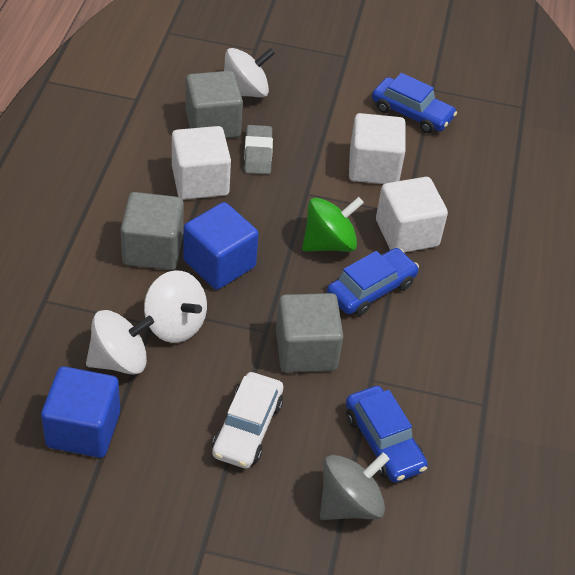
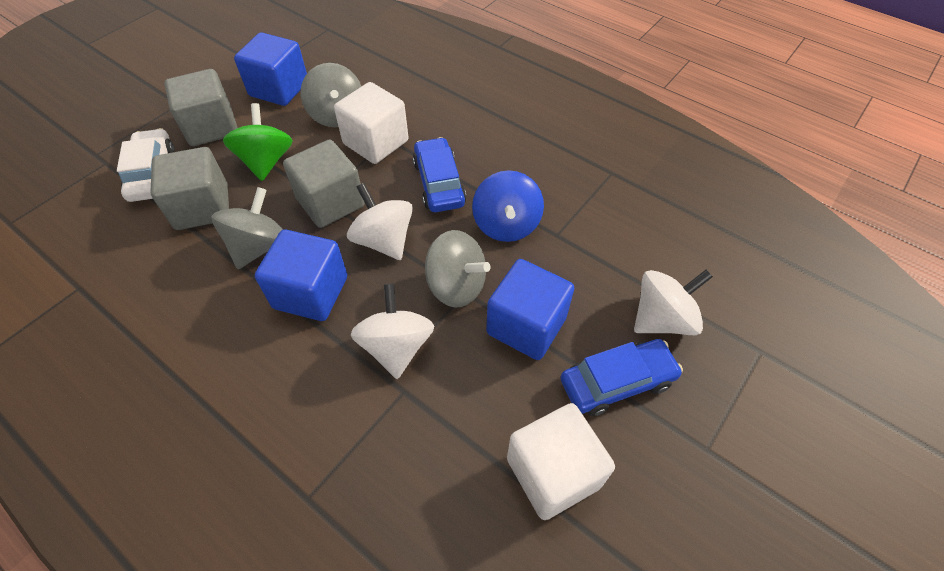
blue car: [327,248,419,316] [346,386,428,483] [372,73,457,133] = 3 -> [413,137,466,212] [560,339,683,416] = 2
blue cube: [41,366,120,458] [183,202,259,290] = 2 -> [234,32,307,106] [255,230,347,321] [486,259,574,360] = 3
blue spinning top: none = 0 -> [472,170,544,242] = 1
grey eraser: [244,125,273,174] = 1 -> none = 0
grey spinning top: [320,453,390,520] = 1 -> [211,187,284,269] [301,63,361,127] [425,230,490,307] = 3
white cube: [172,126,231,200] [349,113,406,184] [376,177,448,253] = 3 -> [334,82,409,164] [507,403,615,520] = 2

